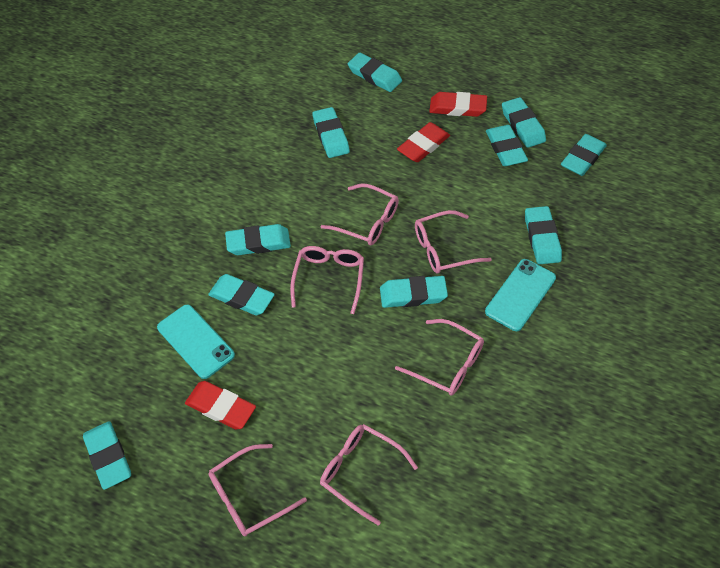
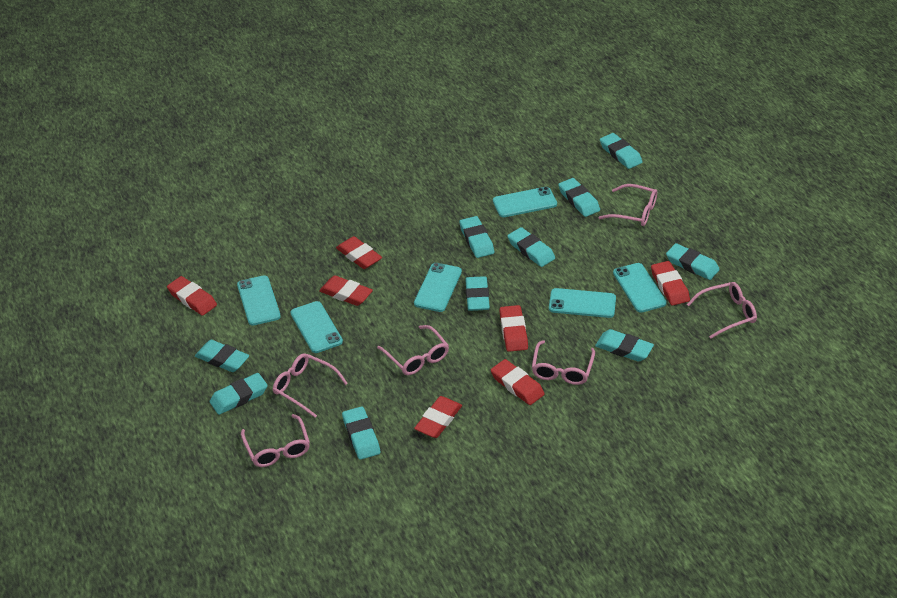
red eraser: [185,381,256,430] [397,122,450,162] [429,92,487,117] = 3 -> [167,276,217,316] [319,276,373,306] [336,236,382,269] [414,396,462,438] [491,359,545,405] [500,305,528,352] [651,261,690,306] = 7
turquoise phone: [157,304,235,379] [485,259,556,331] = 2 -> [237,275,281,326] [290,301,343,353] [414,263,462,312] [493,187,557,217] [549,288,616,318] [613,263,667,313] = 6

